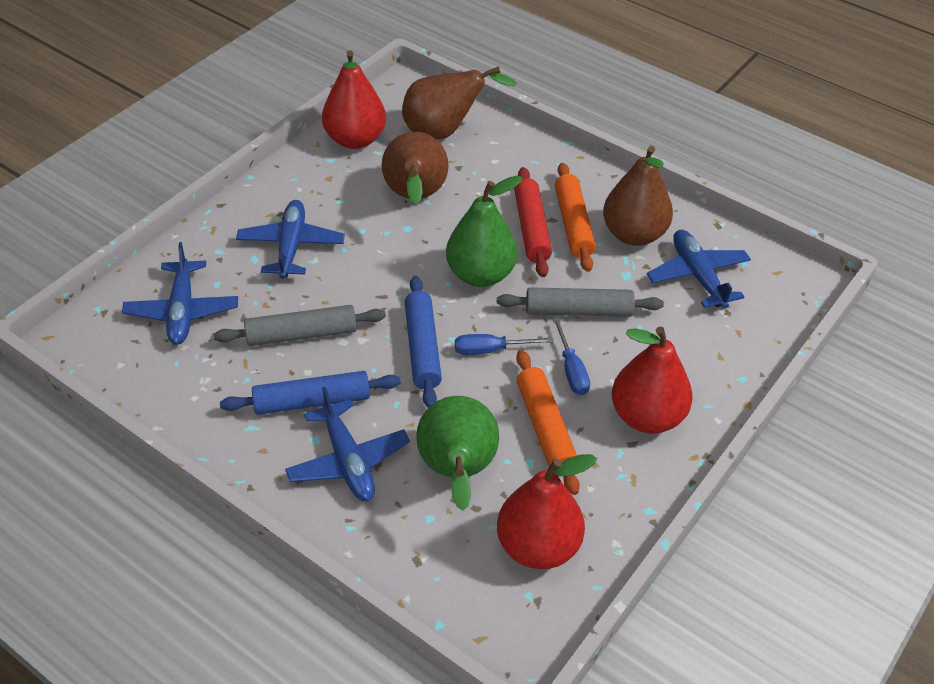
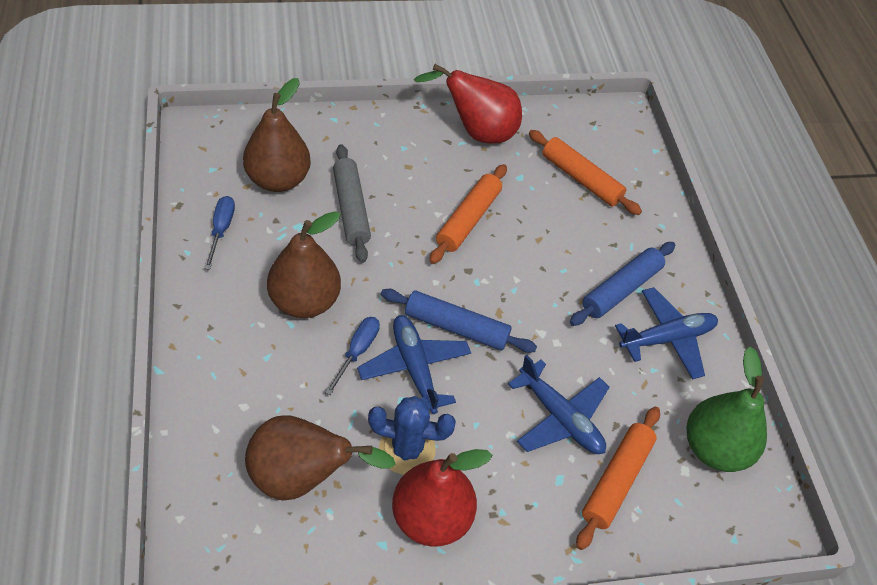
blue cactus: none = 0 -> [368,396,456,475] = 1
blue plane: [122,242,238,345] [236,200,345,279] [285,387,410,501] [647,230,751,308] = 4 -> [357,315,471,414] [508,355,609,454] [615,287,718,380] = 3
green pear: [416,396,499,510] [446,175,523,287] = 2 -> [687,347,767,472] = 1
grey rolling pin: [214,305,386,346] [497,287,664,317] = 2 -> [333,144,371,263] = 1
orange rolling pin: [516,350,580,495] [555,163,596,272] = 2 -> [430,164,507,264] [529,130,642,215] [576,407,660,550] = 3
red pear: [322,50,386,149] [497,454,597,569] [612,327,693,433] = 3 -> [392,449,492,547] [414,64,522,144] = 2
red rolling pin: [514,167,552,277] = 1 -> none = 0

